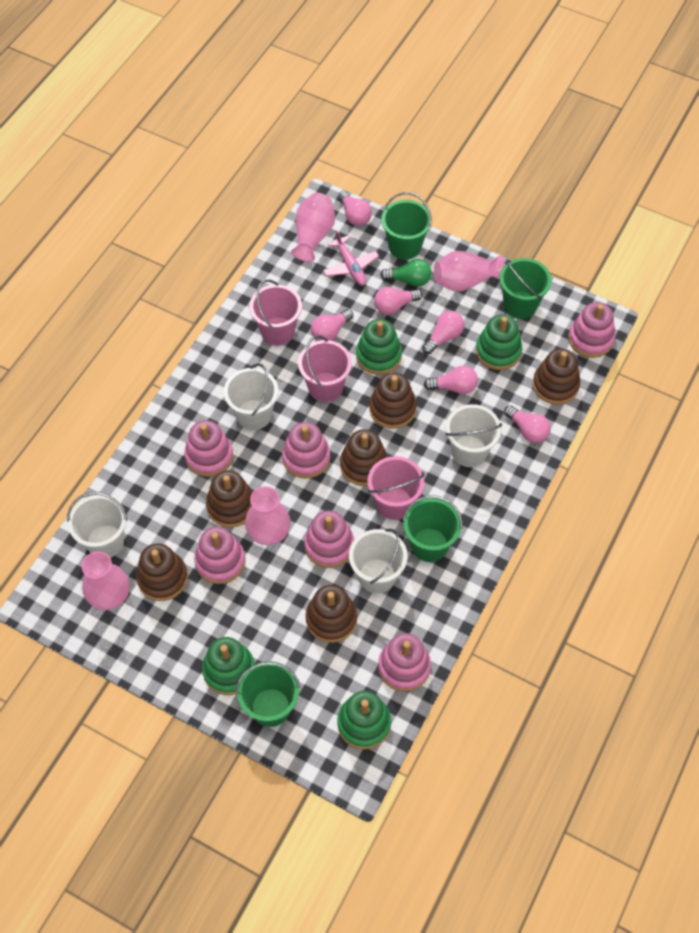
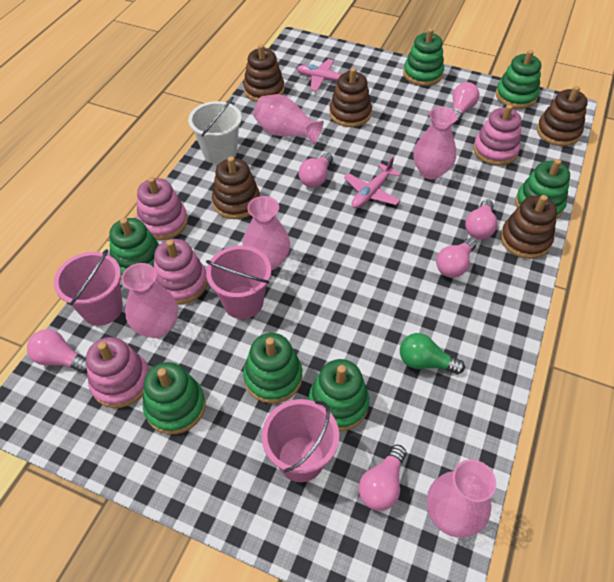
brown stacking toy: [136,543,188,601] [206,470,253,528] [306,585,357,643] [340,429,388,486] [369,372,417,429] [533,349,580,405] = 6 -> [212,156,260,219] [243,44,284,102] [329,68,372,127] [500,195,557,259] [537,86,588,146] = 5
green bucket: [236,661,300,727] [381,192,432,260] [403,495,463,562] [499,258,552,319] = 4 -> none = 0
green stacking toy: [202,637,255,695] [337,691,391,750] [356,319,402,375] [476,315,522,370] = 4 -> [109,218,160,279] [143,362,206,434] [243,333,303,404] [309,359,369,431] [403,28,444,86] [496,50,541,109] [515,159,570,219] = 7
pink plane: [323,230,379,286] = 1 -> [297,59,350,91] [344,157,401,209] = 2
pink stacking toy: [184,420,233,477] [194,527,245,584] [282,422,330,479] [304,511,354,568] [378,633,431,692] [568,302,615,358] = 6 -> [86,337,149,408] [137,177,188,240] [154,239,208,304] [473,105,522,166] = 4
pink vase: [82,551,130,610] [245,486,291,545] [291,193,335,262] [434,251,505,292] = 4 -> [121,263,178,338] [243,196,290,270] [253,94,323,144] [413,107,457,179] [427,459,496,538] = 5
white bucket: [67,492,128,558] [224,363,278,430] [349,529,408,593] [445,404,502,467] = 4 -> [188,97,242,164] = 1

